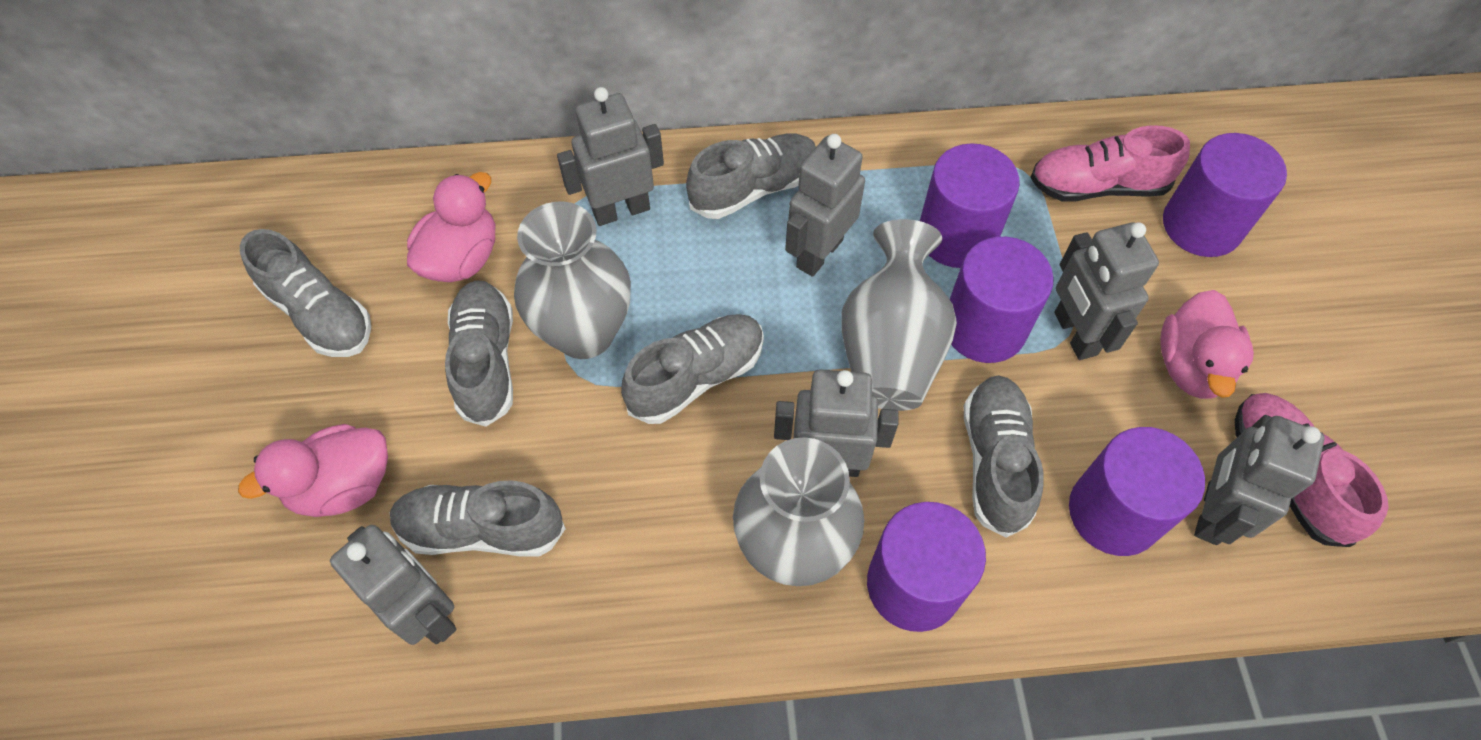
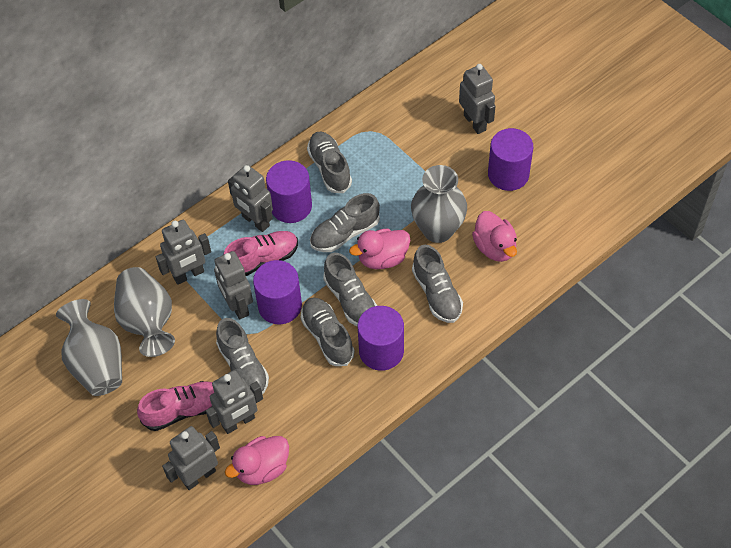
purple cylinder: [867,502,986,632] [920,143,1020,268] [950,237,1054,363] [1069,427,1205,556] [1163,133,1287,257] = 5 -> [253,260,302,324] [266,160,312,223] [358,306,404,371] [488,128,533,191] = 4

